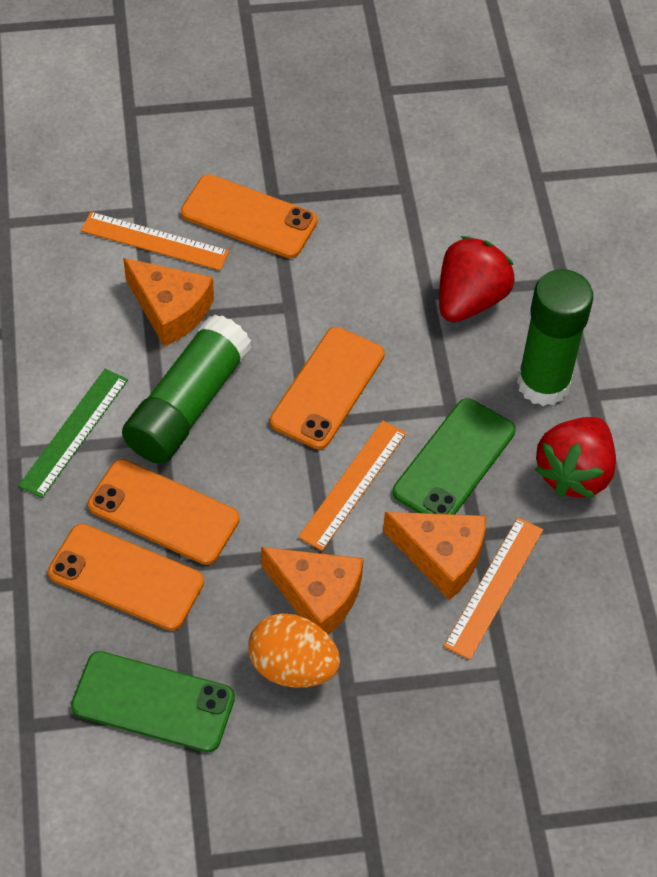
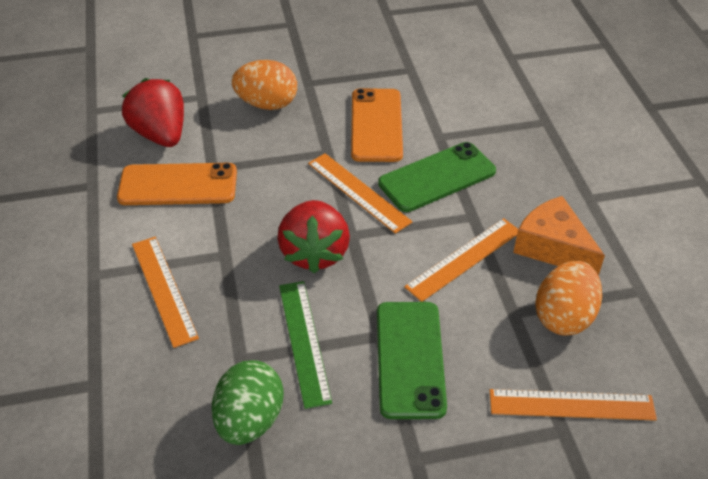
green egg: none = 0 -> [212,360,284,445] = 1
green glue stick: [122,314,252,464] [517,269,593,406] = 2 -> none = 0
orange cheese: [123,258,214,347] [261,547,364,635] [383,512,486,600] = 3 -> [513,196,605,276] = 1
orange egg: [248,613,340,688] = 1 -> [232,60,297,110] [535,261,602,336] = 2
orange phone: [48,524,204,631] [88,459,240,565] [181,174,318,258] [270,327,385,449] = 4 -> [117,163,237,205] [351,88,403,162] = 2
orange ruler: [81,212,229,270] [298,421,406,551] [444,517,543,660] = 3 -> [132,237,199,348] [308,153,412,234] [404,218,518,302] [490,389,657,421] = 4

